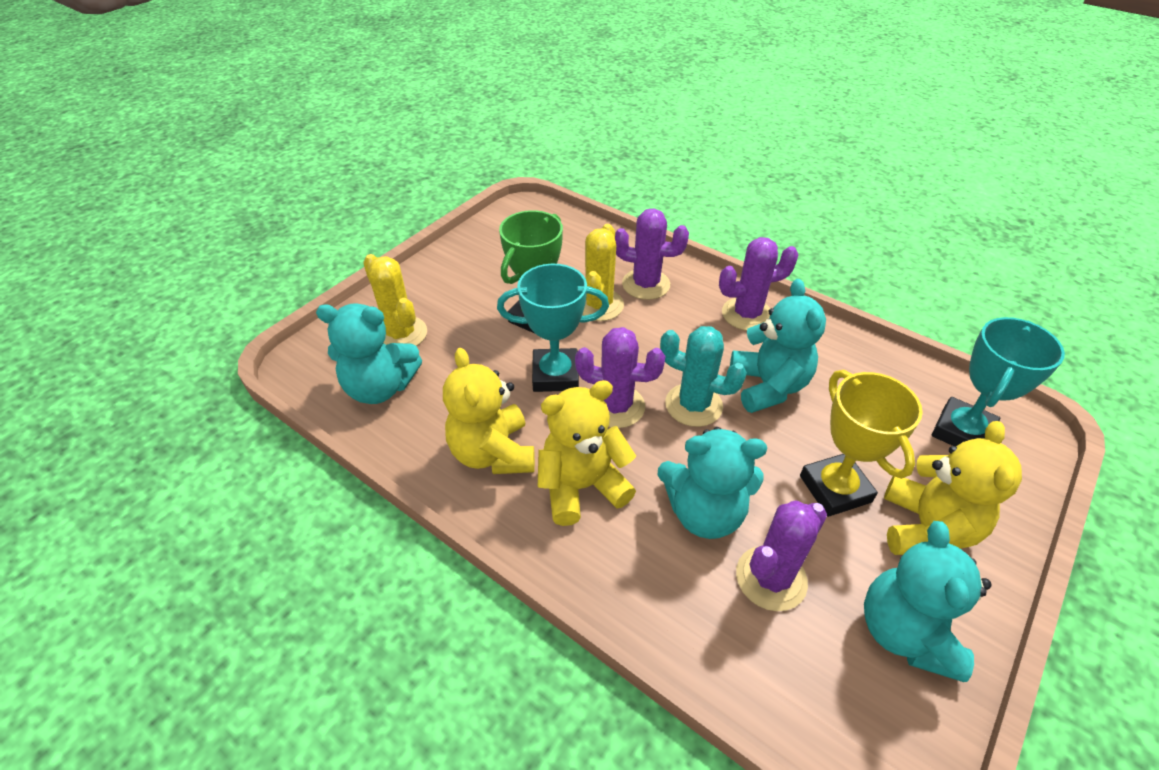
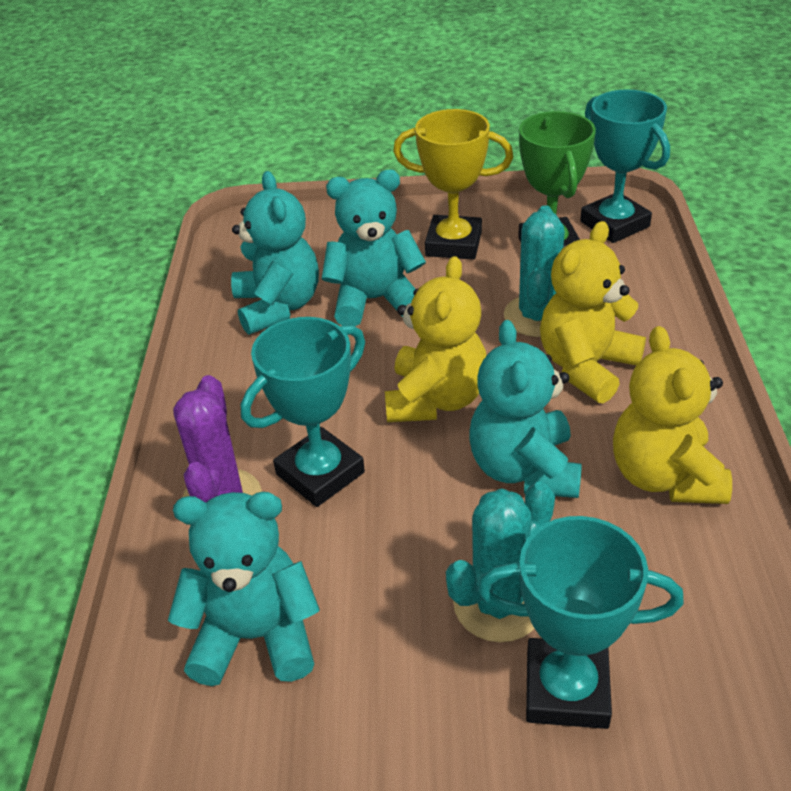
purple cactus: [575,327,666,428] [615,208,689,300] [719,237,798,331] [736,501,827,611] = 4 -> [173,375,262,503] = 1
turquoise cactus: [660,326,747,427] = 1 -> [446,481,555,642] [504,205,565,337] = 2
turquoise trophy: [497,264,609,392] [932,317,1065,447] = 2 -> [241,317,365,507] [478,516,684,729] [580,89,670,243] = 3
yellow cactus: [363,254,427,346] [582,224,624,321] = 2 -> none = 0

